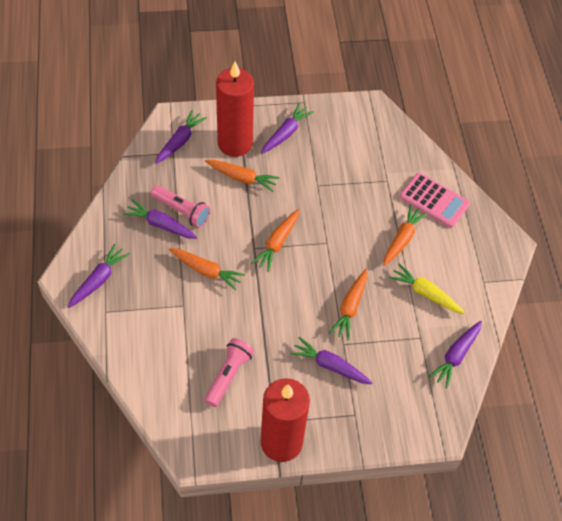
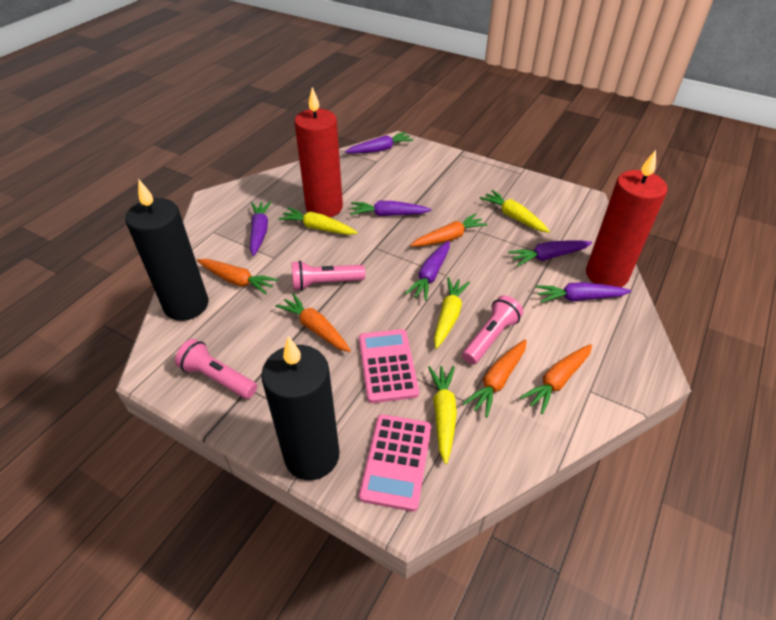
black candle: none = 0 -> [125,180,208,321] [261,336,340,480] = 2
pink calculator: [400,173,470,228] = 1 -> [359,329,419,403] [359,414,431,512] = 2
pink flashlight: [151,185,211,228] [204,338,254,407] = 2 -> [175,339,257,399] [292,261,365,291] [462,295,523,365] = 3
yellow carrot: [389,264,465,314] = 1 -> [278,207,358,235] [428,366,457,464] [434,277,470,349] [480,190,550,233] = 4

